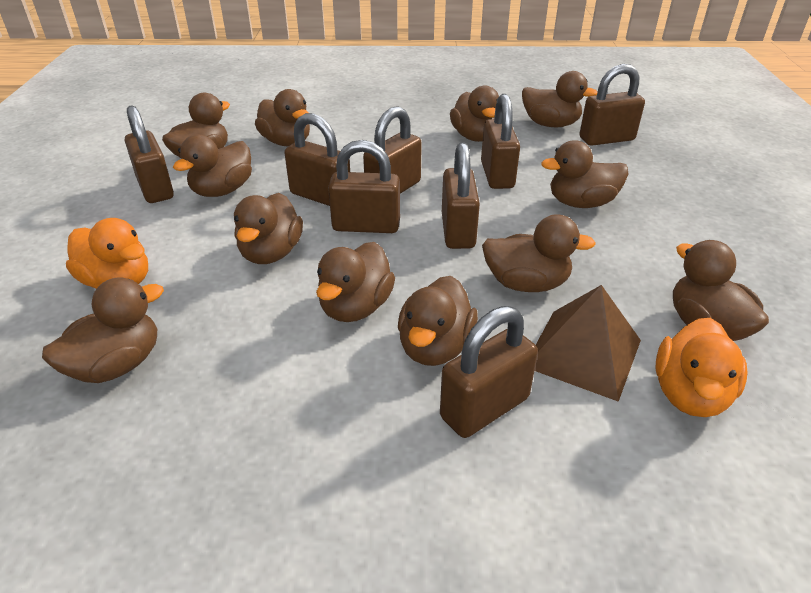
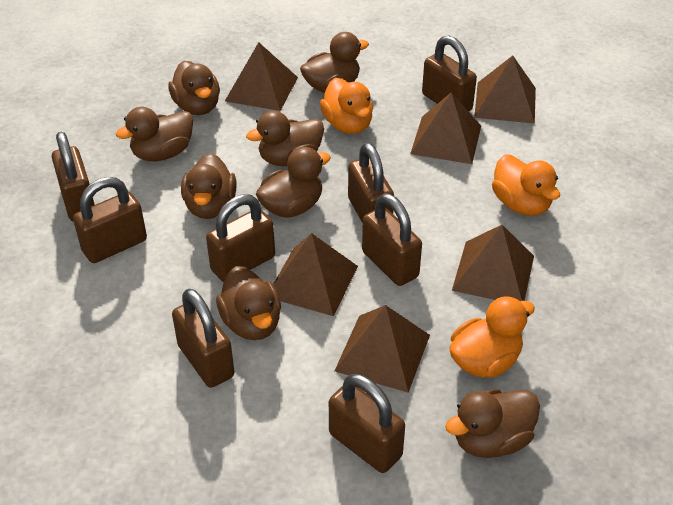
brown duck: [42,277,164,383] [162,93,230,158] [173,135,252,197] [234,193,303,264] [255,89,310,147] [316,242,395,322] [398,276,478,366] [450,85,499,142] [482,214,596,292] [522,71,597,127] [541,140,629,208] [673,240,769,341] = 12 -> [116,107,193,161] [168,61,220,115] [181,153,236,219] [216,266,281,340] [246,111,324,166] [256,147,331,218] [300,32,369,93] [445,389,540,458] = 8
brown pyramid: [535,285,641,402] = 1 -> [225,42,298,111] [273,233,358,316] [335,305,430,393] [410,92,481,164] [452,225,534,301] [474,55,536,124] = 6
orange duck: [66,218,148,289] [655,318,748,417] = 2 -> [320,78,373,134] [449,296,535,378] [492,154,560,216] = 3

